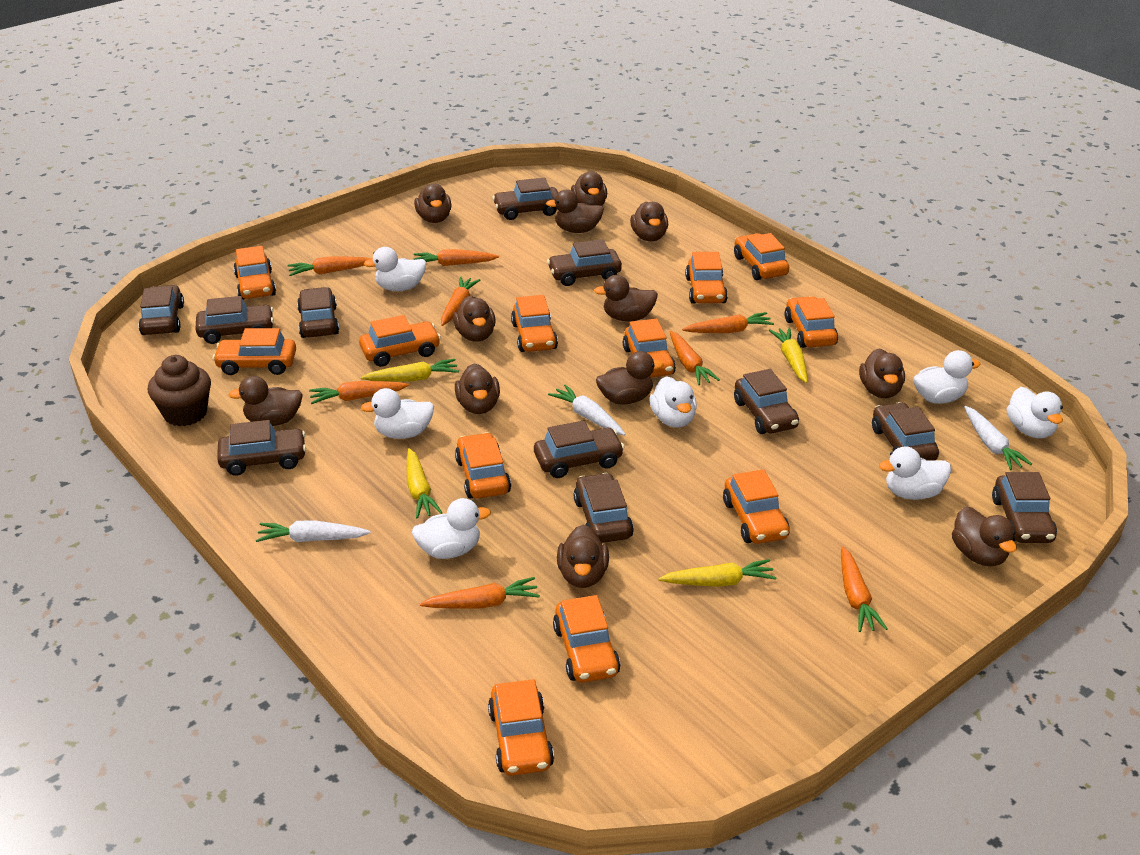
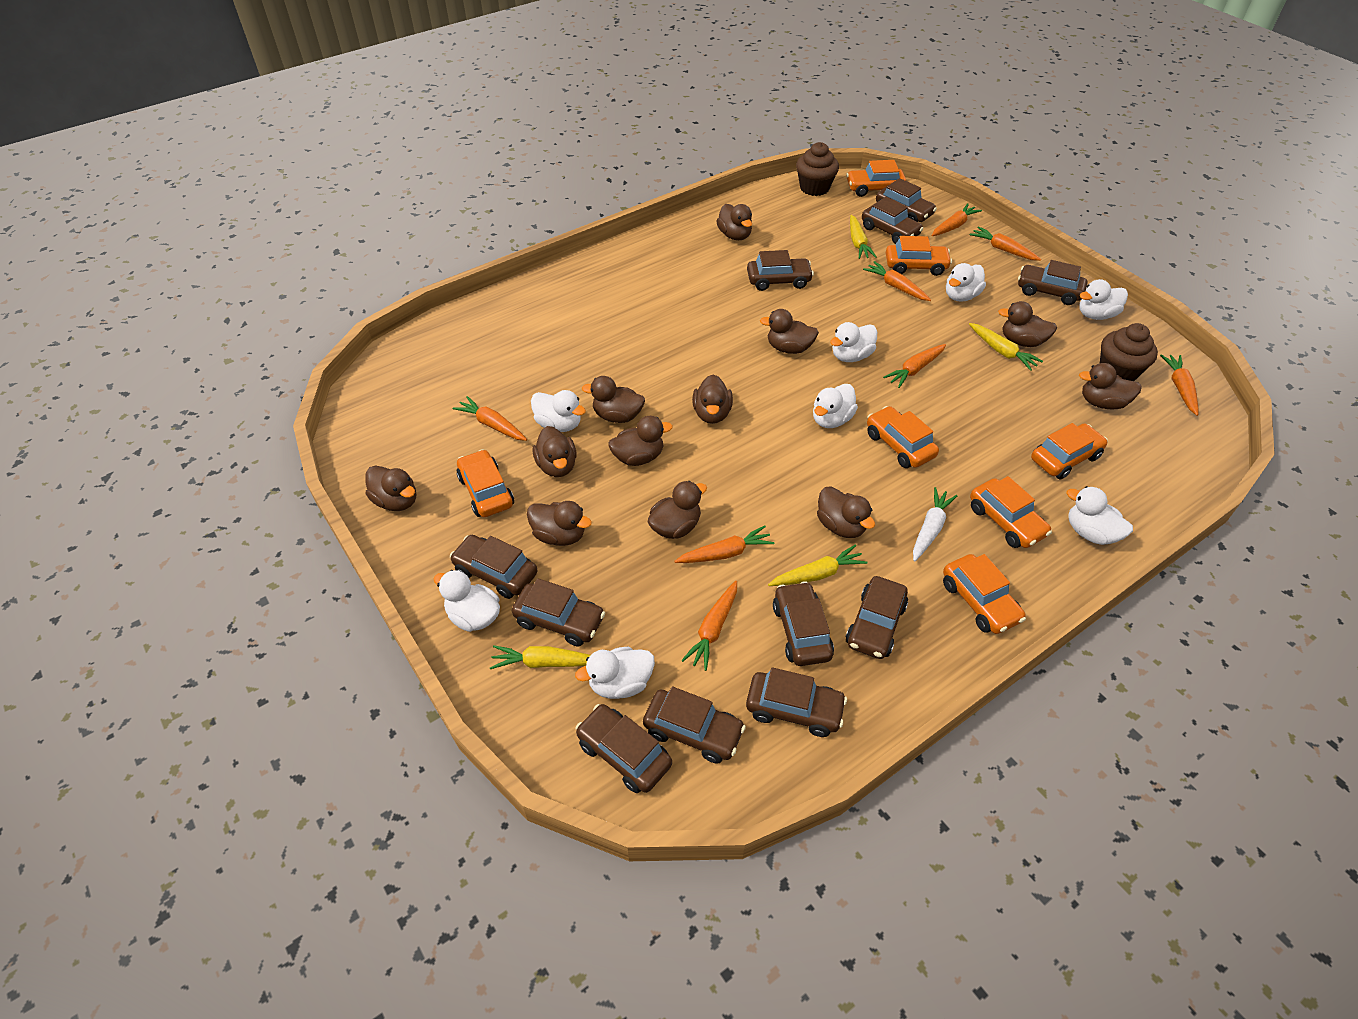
brown cupcake: [148,355,211,426] = 1 -> [796,142,839,196] [1100,323,1158,381] = 2
orange car: [213,328,296,375] [233,246,276,300] [359,315,441,367] [455,433,511,499] [488,679,554,776] [511,295,558,352] [553,595,620,683] [623,319,676,377] [685,252,728,304] [723,469,790,544] [734,233,789,280] [784,296,838,348] = 12 -> [456,449,514,517] [846,160,906,197] [867,406,939,468] [886,236,952,276] [943,554,1026,634] [970,476,1052,548] [1031,423,1108,480] = 7
white carrot: [256,520,371,542] [548,384,626,435] [964,406,1032,470] = 3 -> [913,487,957,562] = 1
white duck: [361,388,434,439] [364,247,426,291] [412,498,491,559] [649,376,697,428] [879,446,951,500] [913,350,981,404] [1007,387,1063,438] = 7 -> [433,570,500,632] [531,390,586,432] [575,647,655,699] [813,384,858,428] [830,322,877,362] [946,263,986,302] [1066,486,1133,545] [1079,279,1128,320] = 8

